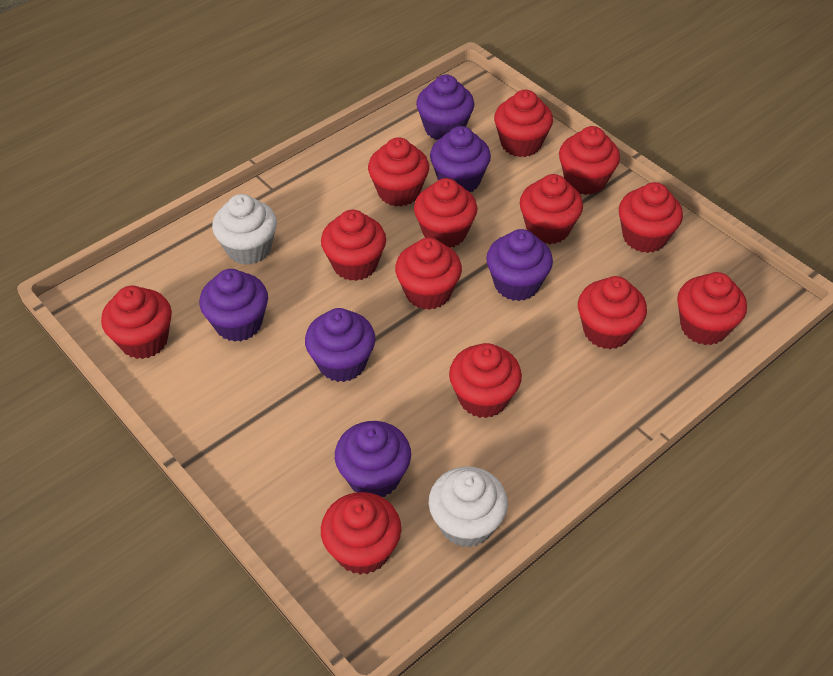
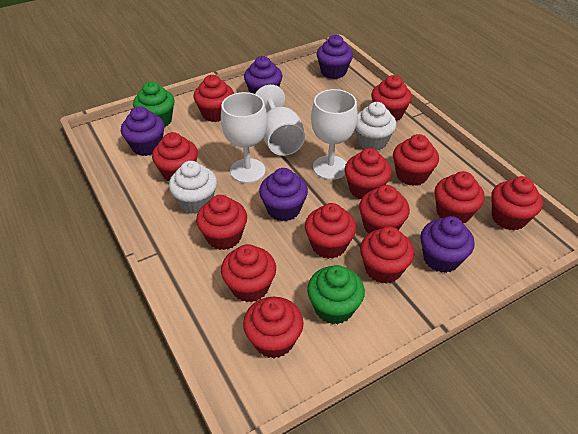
green cupcake: none = 0 -> [133,81,175,127] [307,265,365,324] = 2
purple cupcake: [199,269,268,342] [305,308,375,382] [335,421,411,497] [416,75,474,140] [430,126,491,192] [486,229,553,301] = 6 -> [121,106,164,156] [244,56,283,94] [259,168,308,221] [316,35,353,79] [420,216,474,273] = 5
white goblet: none = 0 -> [221,92,267,183] [255,85,305,156] [311,89,358,180] = 3

